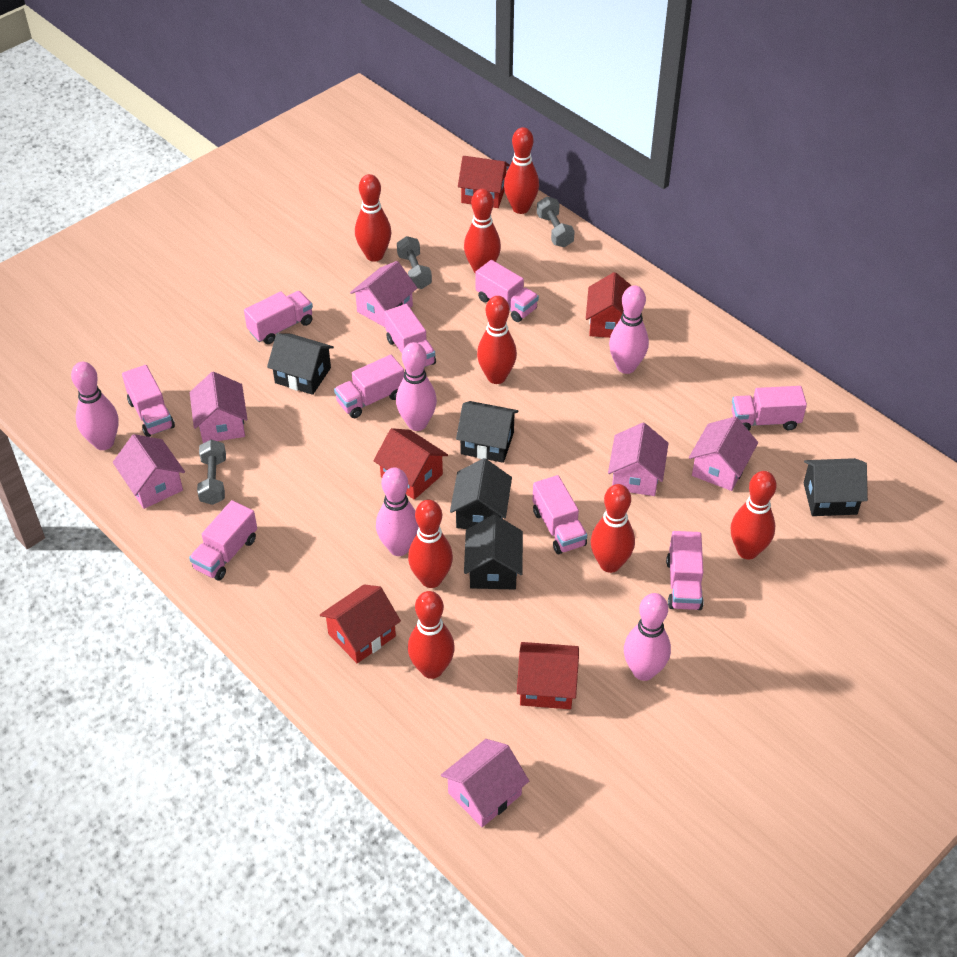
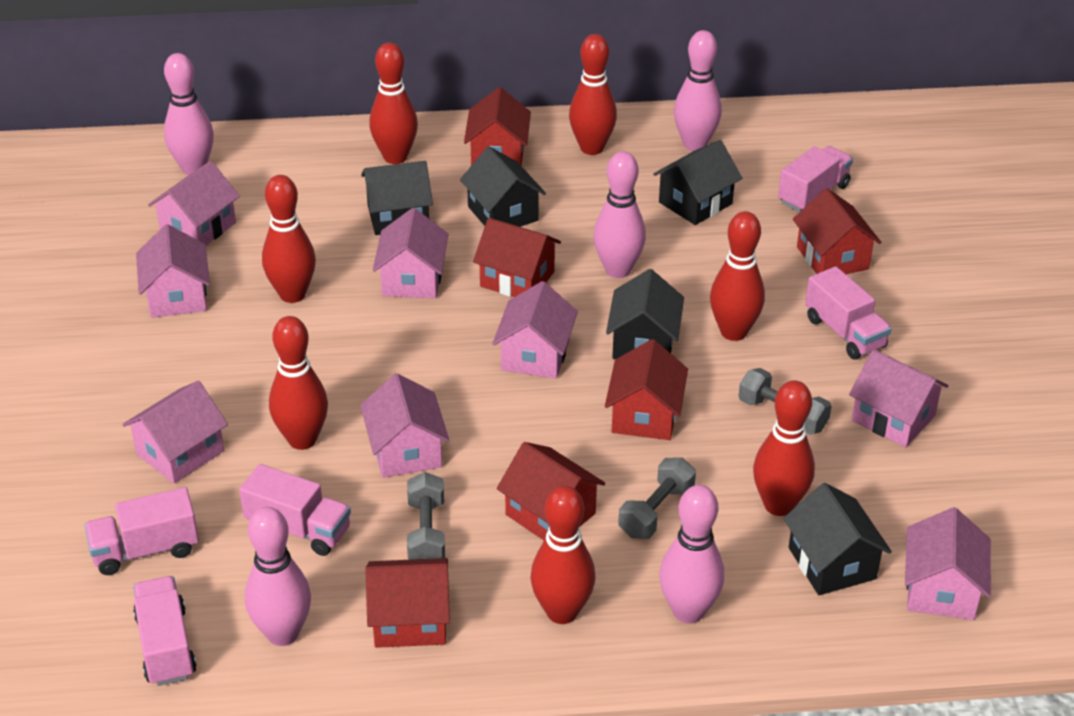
pink house: [113,434,185,509] [190,372,248,443] [350,261,417,327] [441,739,529,827] [608,423,669,496] [689,416,758,491] = 6 -> [122,381,228,484] [136,224,210,318] [148,161,240,245] [360,374,449,478] [373,208,448,298] [493,281,578,379] [849,349,949,447] [905,507,991,620] = 8
pink truck: [122,365,175,437] [189,500,257,581] [244,291,313,344] [334,355,404,418] [384,304,436,367] [475,260,539,322] [532,475,587,554] [666,531,704,610] [731,386,807,431] = 9 -> [85,487,199,575] [133,576,197,686] [239,464,351,556] [778,146,853,212] [805,266,892,360] = 5
red bowling pin: [355,174,391,262] [408,500,453,588] [408,591,455,679] [464,189,501,273] [477,296,517,384] [504,127,539,214] [591,484,635,573] [731,471,777,559] = 8 -> [262,175,316,303] [269,316,328,450] [369,43,418,164] [530,485,595,624] [569,34,617,155] [710,211,765,341] [753,380,815,516] = 7
red house: [320,584,401,663] [373,428,448,500] [458,156,510,208] [517,642,579,709] [586,272,632,338] = 5 -> [365,558,450,648] [464,87,531,166] [473,218,561,297] [497,442,605,540] [605,339,688,440] [793,188,882,274] = 6

